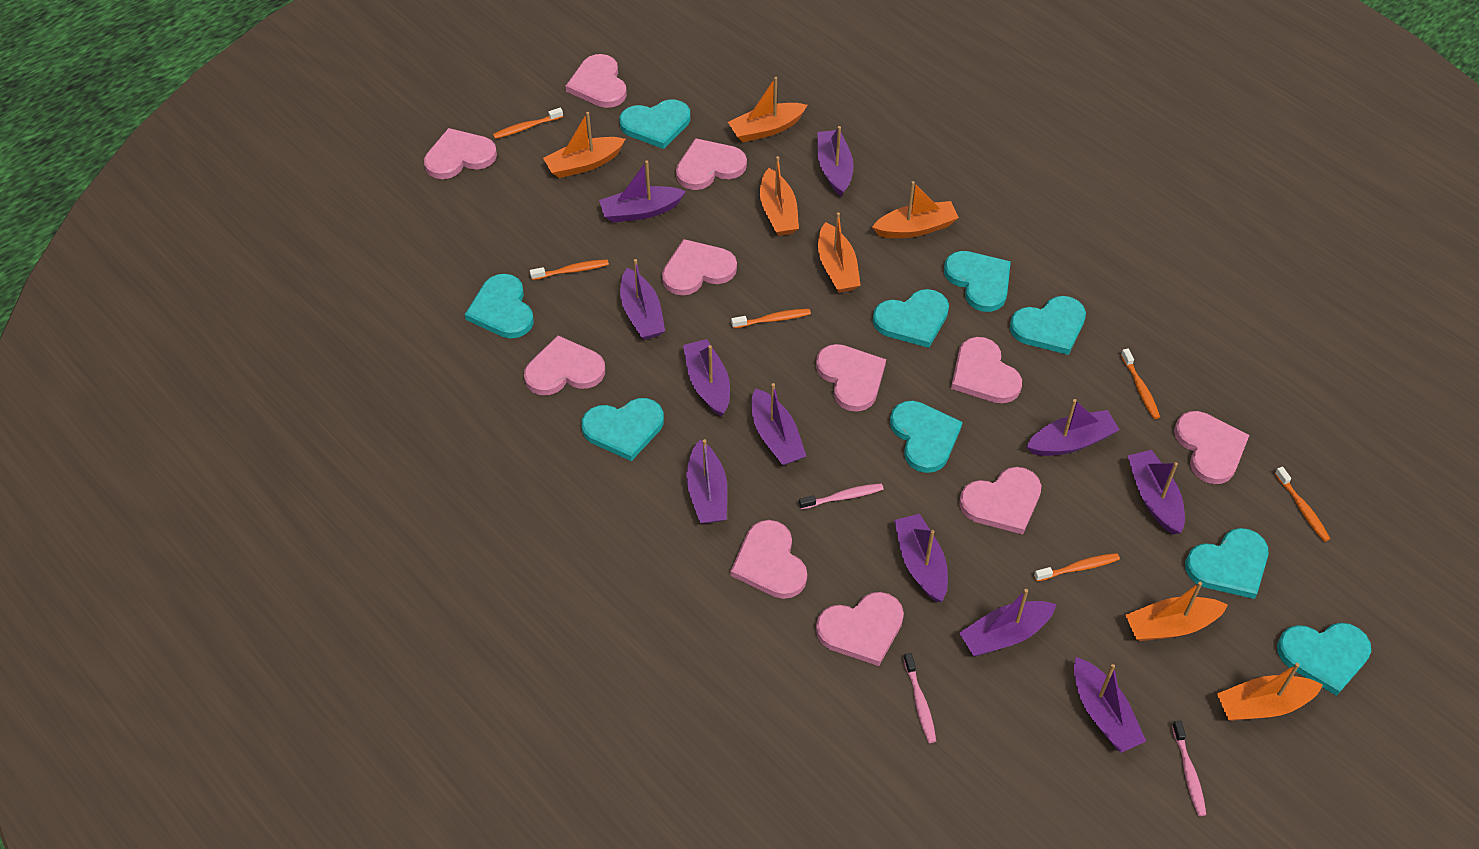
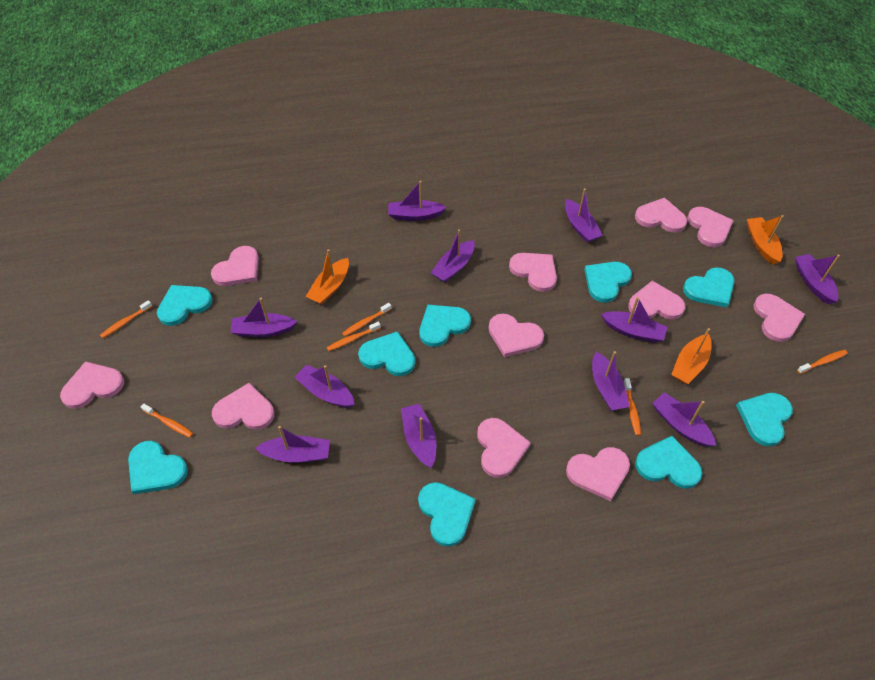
orange boat: [543,112,625,178] [728,77,807,142] [760,156,799,236] [818,212,861,293] [872,181,959,238] [1125,582,1228,641] [1217,663,1323,721] = 7 -> [306,249,349,305] [671,328,712,384] [747,215,784,265] = 3
pink toothbrush: [799,483,884,509] [904,653,936,743] [1172,721,1207,816] = 3 -> none = 0

